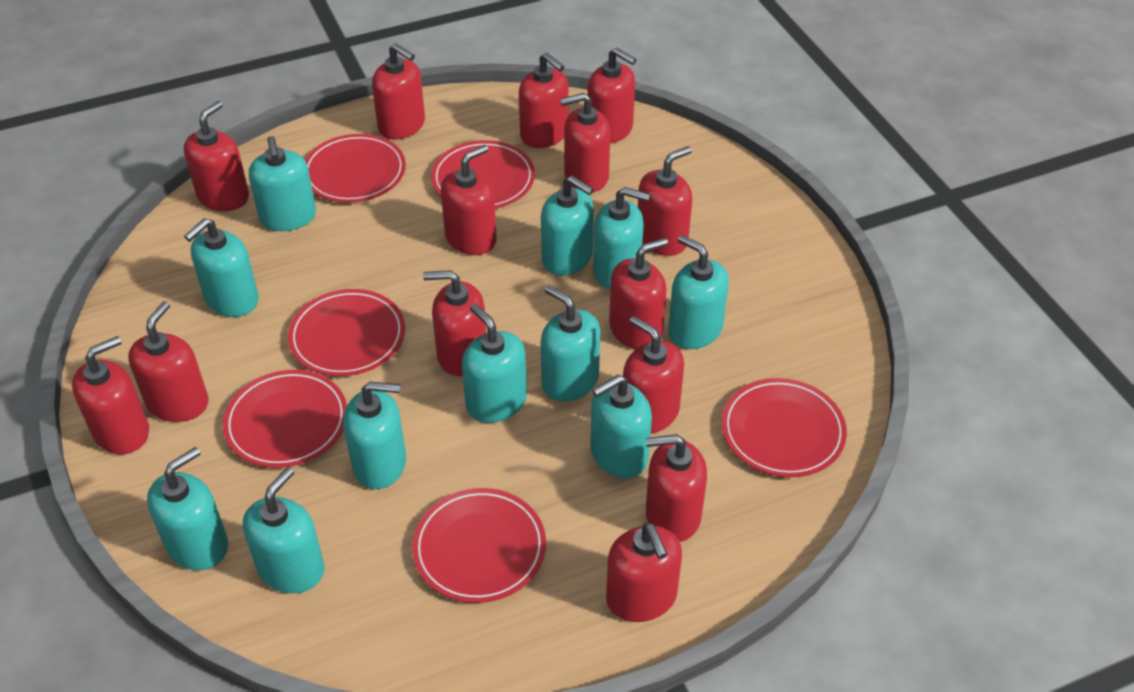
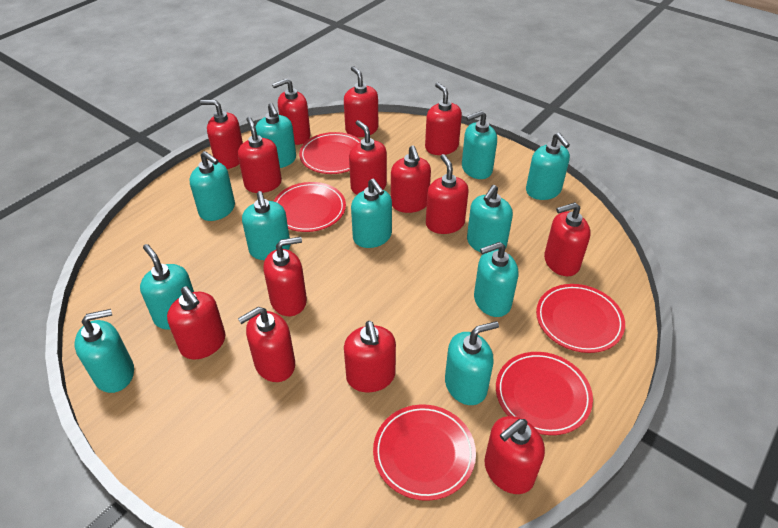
red plate: [223,370,347,468] [288,289,405,376] [305,134,406,203] [412,488,546,603] [431,140,535,208] [722,378,847,477] = 6 -> [273,182,346,232] [299,132,361,174] [373,404,476,501] [496,352,593,435] [536,284,625,353] = 5

